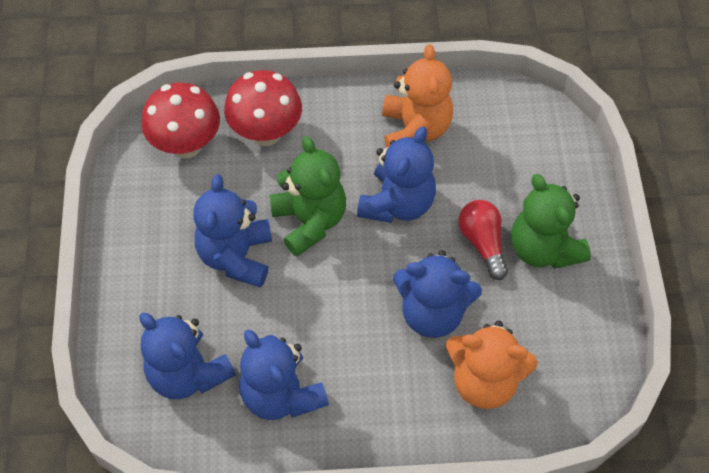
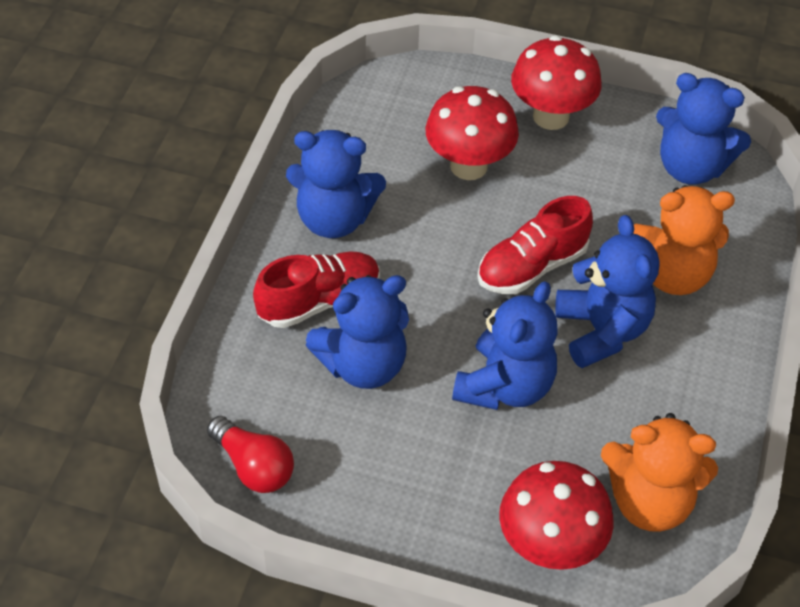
green teddy bear: [270,136,346,257] [511,174,591,269] = 2 -> none = 0
red mushroom: [141,83,220,158] [224,70,302,146] = 2 -> [426,86,519,180] [499,461,614,570] [511,35,602,130] = 3
red shoe: none = 0 -> [253,251,380,328] [477,196,593,294] = 2

